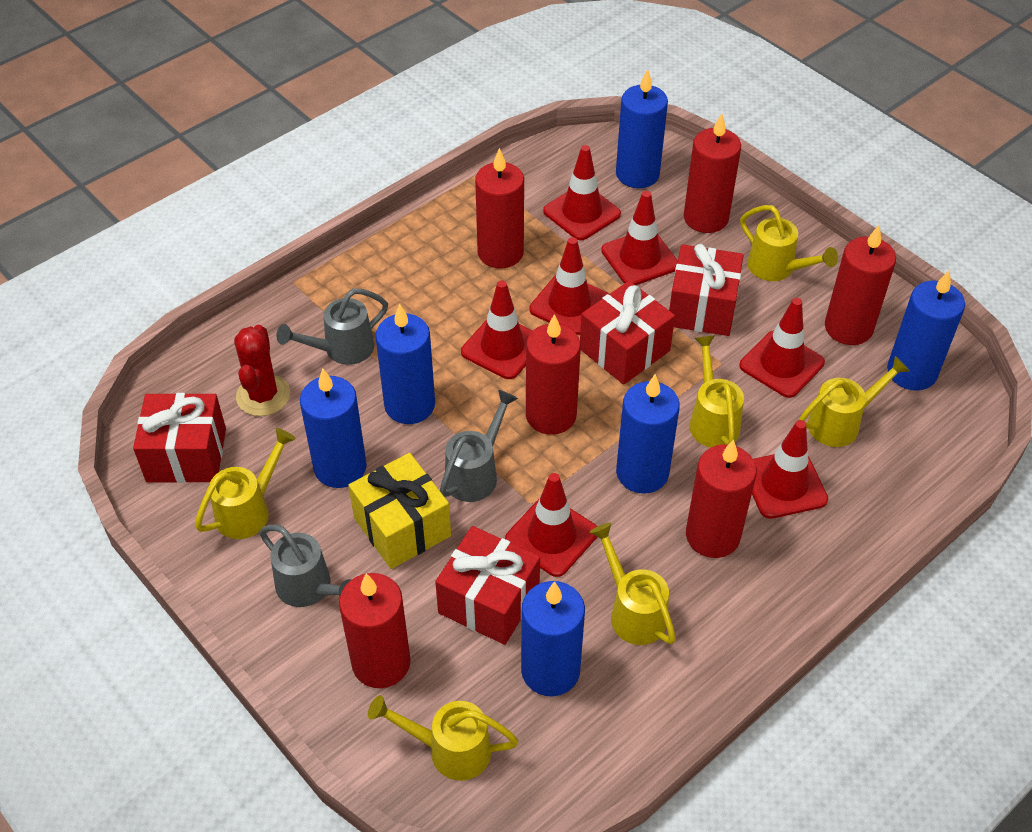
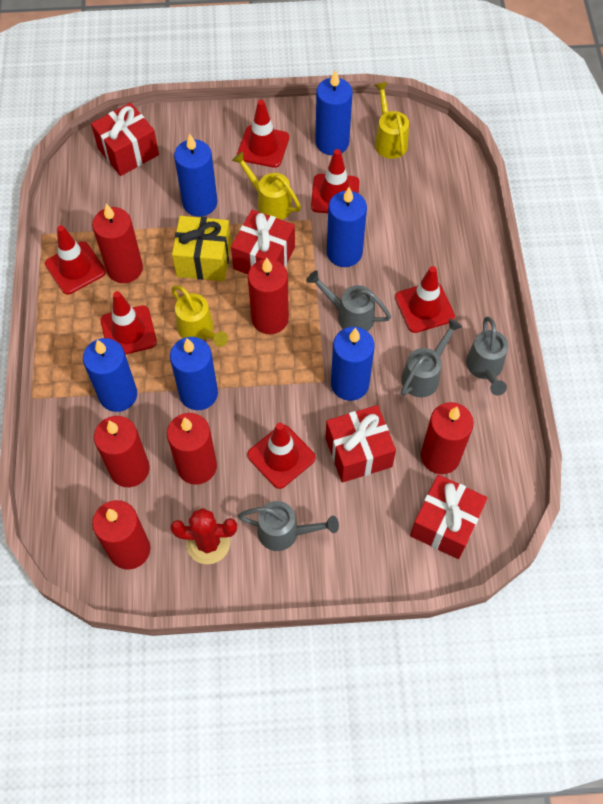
grey watering can: [259,524,352,607] [276,289,388,365] [440,390,518,502] = 3 -> [238,501,339,551] [306,270,391,331] [401,319,462,397] [466,317,508,395] = 4
red traffic cone: [461,280,533,379] [505,473,597,577] [530,237,608,335] [543,145,621,240] [601,191,678,285] [739,298,825,398] [752,420,828,519] = 7 -> [45,225,106,294] [101,291,157,355] [237,100,289,168] [247,423,316,489] [311,149,359,213] [395,266,455,333] = 6
yellow watering can: [195,428,296,539] [368,695,519,781] [590,523,676,645] [689,335,744,448] [740,205,838,281] [799,356,910,447] = 6 -> [171,285,228,347] [232,152,301,220] [375,82,409,159] = 3

